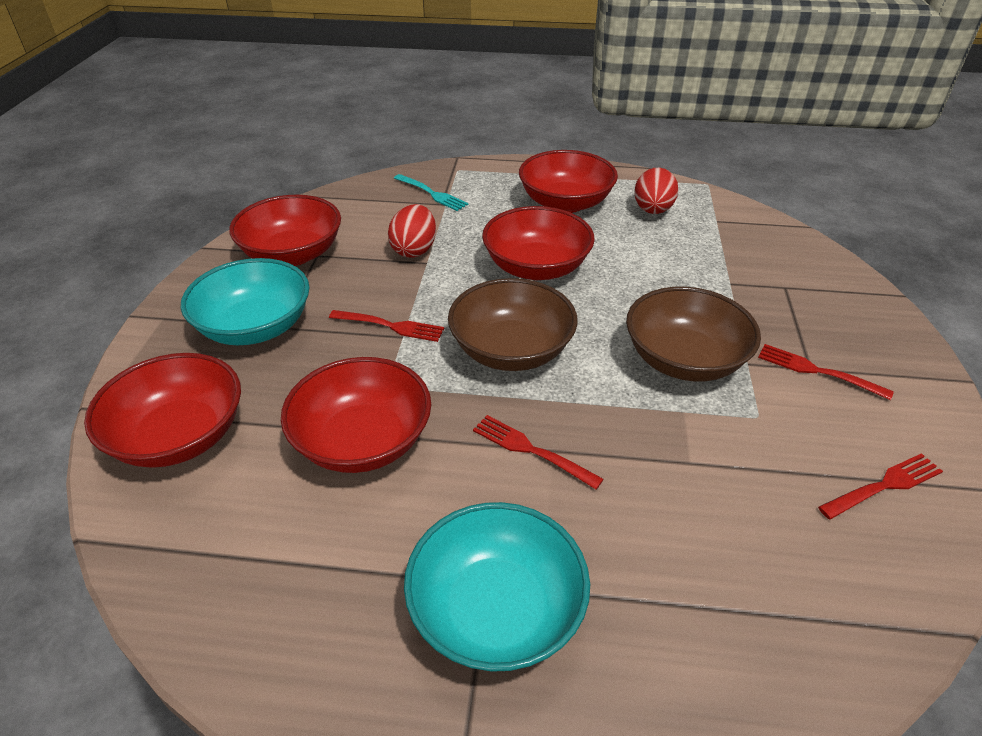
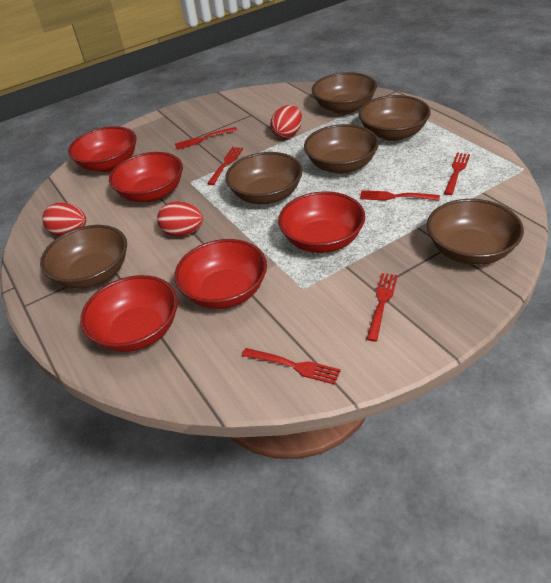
brown bowl: [448,278,578,371] [626,287,761,381] = 2 -> [40,225,127,289] [225,152,303,204] [304,124,379,174] [312,72,377,114] [359,95,431,141] [427,199,524,265] = 6
red egg: [388,204,436,258] [634,168,678,214] = 2 -> [42,202,86,236] [157,201,203,237] [270,105,302,139] = 3
red fork: [329,310,444,342] [473,415,604,490] [758,344,894,400] [818,453,943,520] = 4 -> [175,127,237,150] [207,147,243,185] [242,348,341,385] [360,190,440,201] [367,273,398,342] [444,153,470,195] = 6
turquoise bowl: [181,258,309,345] [404,502,590,672] = 2 -> none = 0
turquoise fork: [394,174,468,211] = 1 -> none = 0

